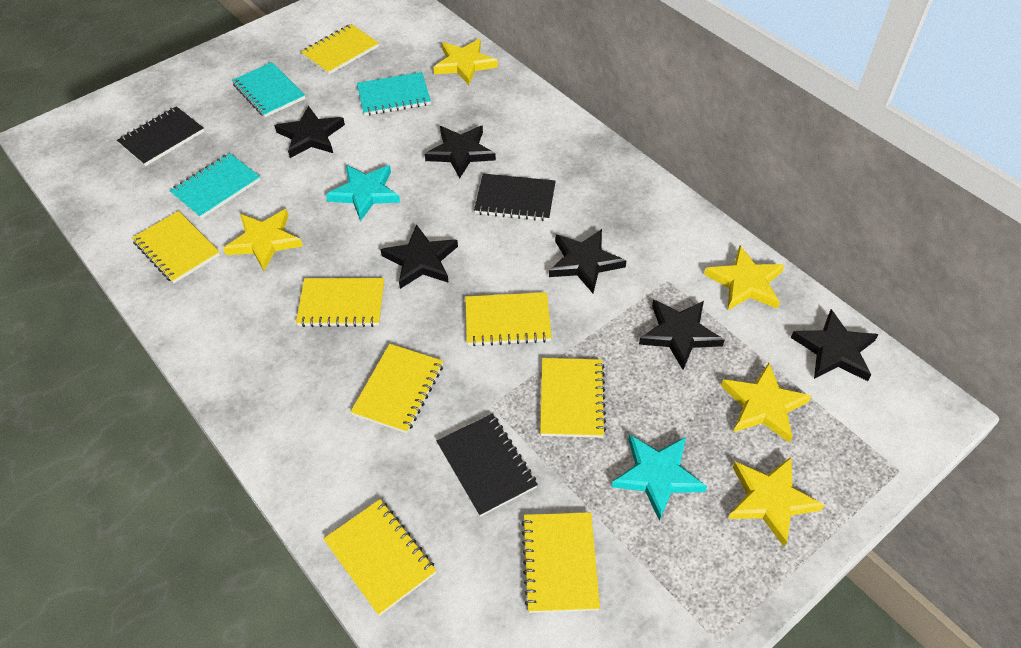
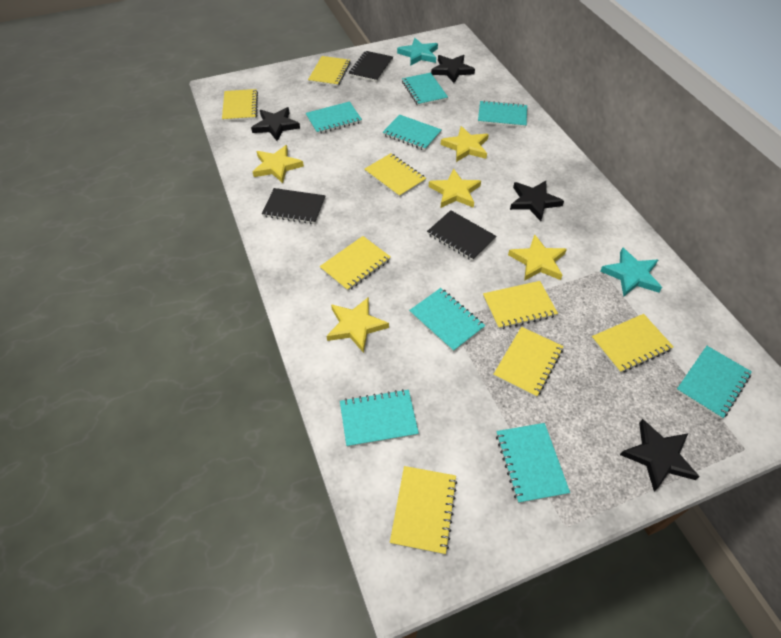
black star: [274,106,345,158] [380,224,458,289] [425,126,496,178] [549,229,626,293] [639,300,725,370] [791,309,878,381] = 6 -> [251,107,300,141] [431,55,475,83] [510,181,564,221] [620,419,700,492] = 4
turquoise notebook: [170,153,261,219] [232,62,305,117] [357,72,431,116] = 3 -> [306,101,362,134] [340,389,419,447] [383,115,442,150] [402,73,448,106] [409,288,485,352] [478,100,527,128] [496,423,570,503] [676,346,752,419] = 8

